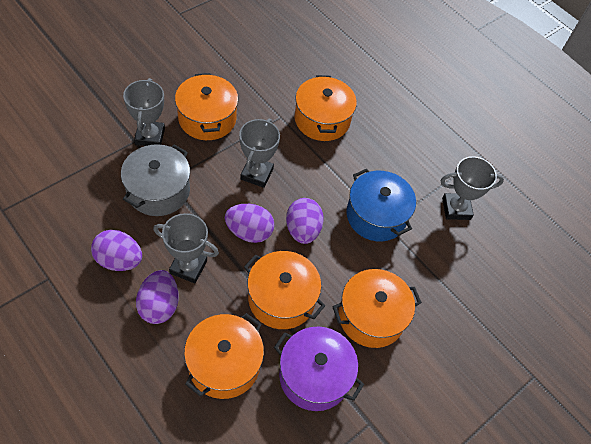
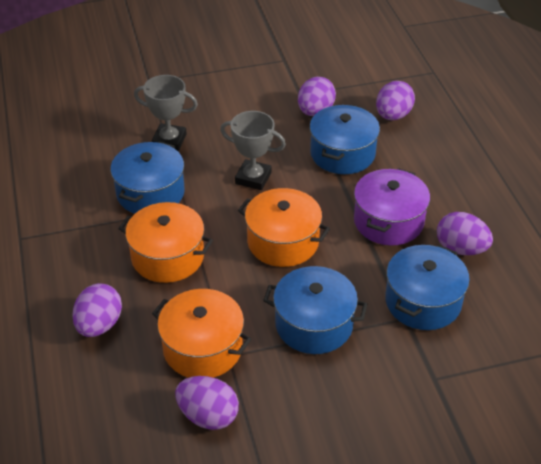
blue pot: [346,169,416,241] = 1 -> [111,141,185,214] [263,266,367,354] [309,105,380,174] [385,245,470,330] = 4
grey pot: [121,144,190,216] = 1 -> none = 0
grey trophy: [123,78,165,146] [153,213,219,283] [239,119,280,188] [440,156,504,220] = 4 -> [134,75,198,151] [220,111,286,190] = 2
orange pot: [175,73,238,140] [184,313,264,399] [244,251,325,329] [295,75,357,141] [332,269,422,348] = 5 -> [119,202,213,283] [152,289,251,378] [238,188,330,267] = 3
purple egg: [91,230,142,271] [136,270,178,324] [225,204,274,243] [286,198,324,244] = 4 -> [72,283,122,337] [175,376,239,430] [298,77,336,116] [376,81,415,120] [437,212,493,255] = 5

